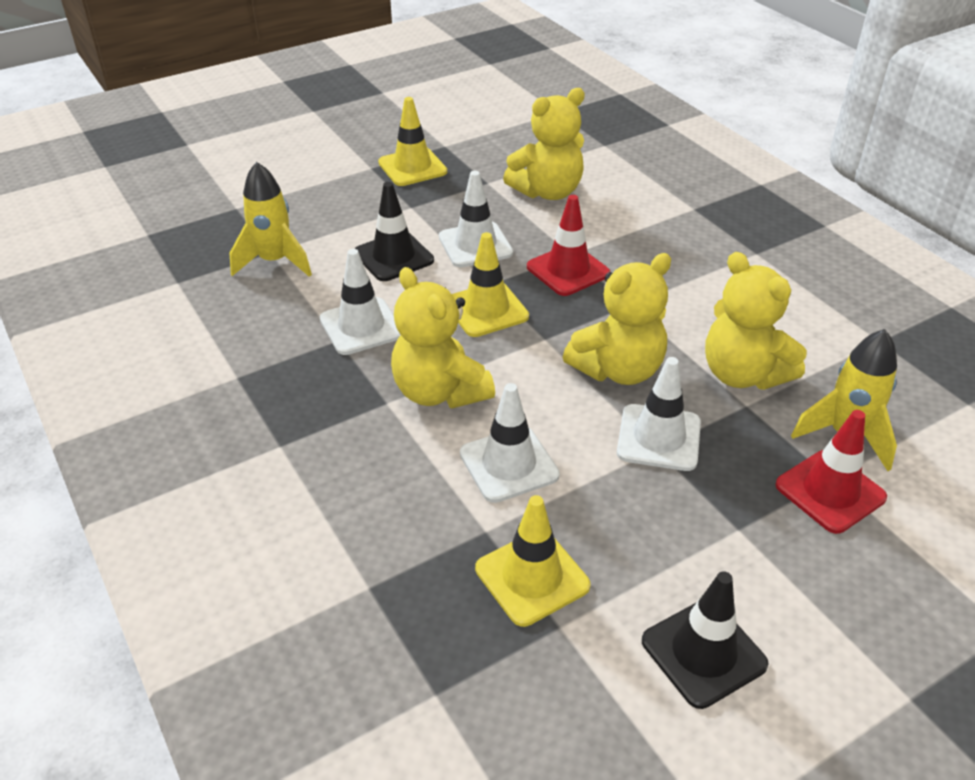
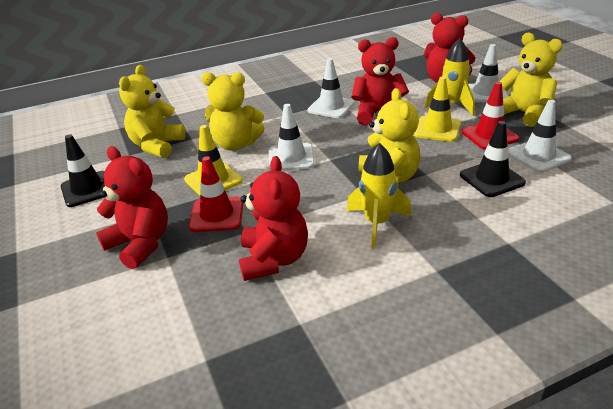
red teddy bear: none = 0 -> [96,146,168,269] [239,156,308,281] [351,37,409,125] [424,13,475,83] = 4
yellow traffic cone: [378,97,447,186] [452,232,529,337] [475,495,591,627] = 3 -> [184,125,243,196] [414,76,461,142] = 2

